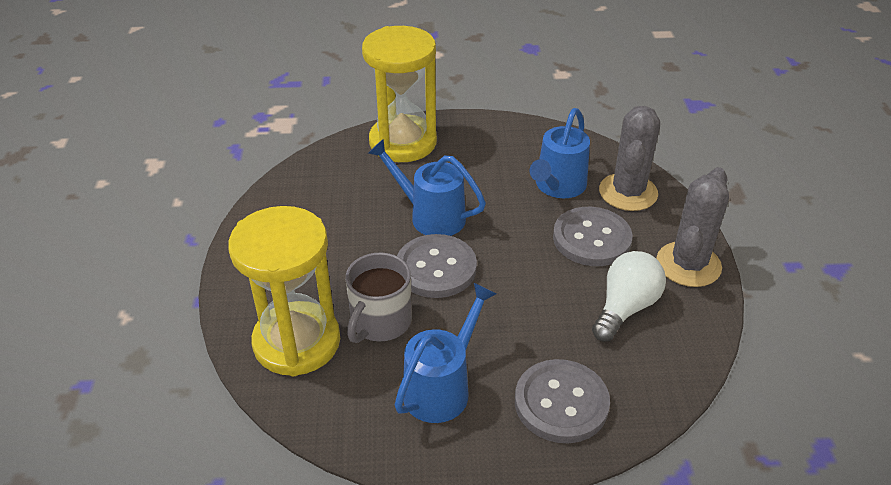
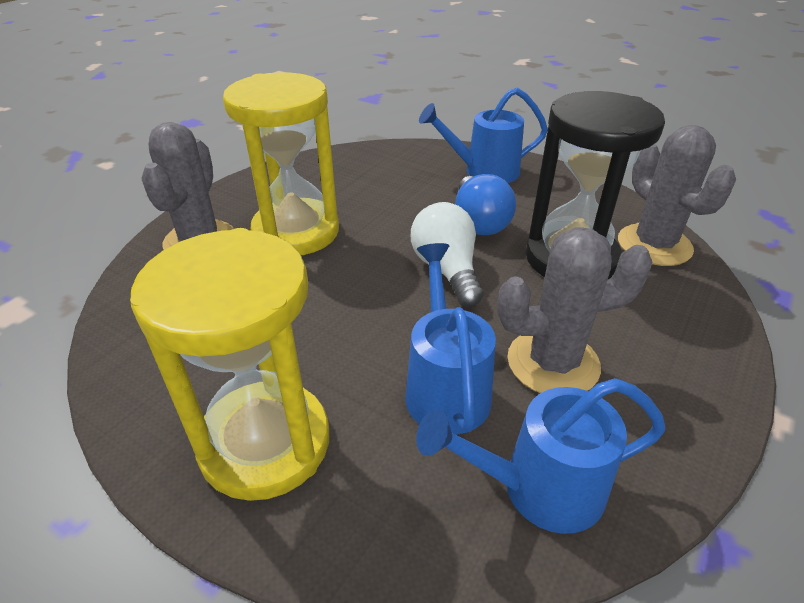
black hourglass: none = 0 -> [526,91,665,279] = 1
blue light bulb: none = 0 -> [455,174,516,235] = 1
grey button: [397,234,477,298] [515,359,610,443] [553,207,633,266] = 3 -> none = 0
grey cactus: [599,106,660,211] [656,167,729,287] = 2 -> [141,122,234,250] [497,227,652,393] [618,125,736,266] = 3
grey mug: [346,253,412,343] = 1 -> none = 0

